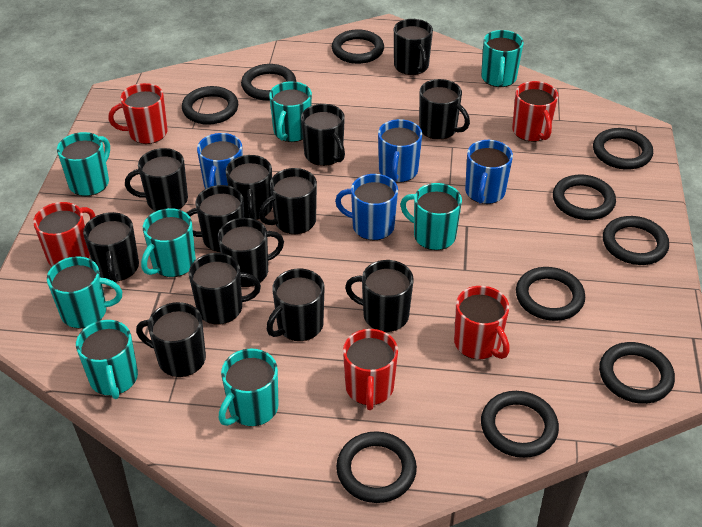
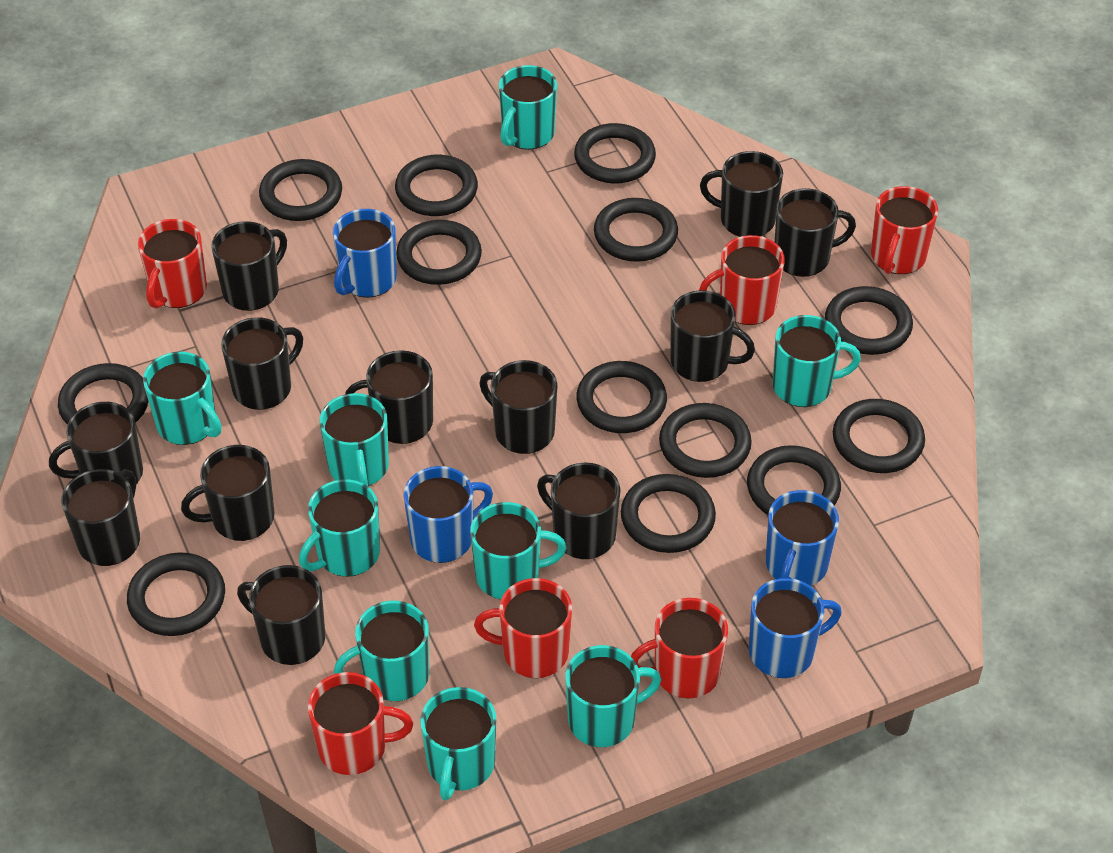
black mug: [83,212,139,283] [125,148,188,211] [136,302,206,377] [186,185,244,252] [189,253,261,325] [218,218,284,287] [226,155,273,220] [259,168,317,234] [266,269,324,341] [301,104,345,166] [345,260,414,332] [394,19,433,75] [419,79,470,140] = 13 -> [49,402,143,484] [61,469,140,566] [181,445,275,541] [211,221,287,311] [221,317,303,410] [237,565,325,665] [345,350,433,444] [479,360,558,454] [537,462,621,559] [671,290,755,382] [700,151,783,237] [775,188,856,277] = 12
black ring: [182,86,238,125] [241,64,296,101] [332,30,384,64] [336,431,417,503] [481,391,559,458] [516,267,585,321] [553,174,616,220] [593,128,653,170] [599,342,675,404] [603,216,669,265] = 10 -> [58,363,149,425] [127,552,225,636] [259,159,342,221] [395,155,478,216] [396,220,482,285] [574,123,656,184] [576,361,667,433] [594,198,678,262] [621,474,716,553] [659,403,752,478] [747,445,841,515] [825,286,913,355] [833,399,925,473] = 13
red mug: [33,202,95,266] [108,83,168,144] [343,329,398,410] [454,286,510,359] [512,81,559,142] = 5 -> [138,219,207,309] [308,672,413,775] [474,578,572,678] [631,598,728,699] [699,235,785,325] [871,186,938,274] = 6
turquoise mug: [47,256,122,328] [57,132,110,196] [76,320,138,399] [141,208,196,277] [219,349,278,426] [269,81,312,142] [400,183,462,250] [481,30,524,87] = 8 -> [143,352,221,445] [299,479,380,577] [319,393,389,486] [334,601,429,701] [420,687,496,800] [470,502,567,599] [499,65,557,150] [565,645,661,747] [773,315,861,407] = 9

